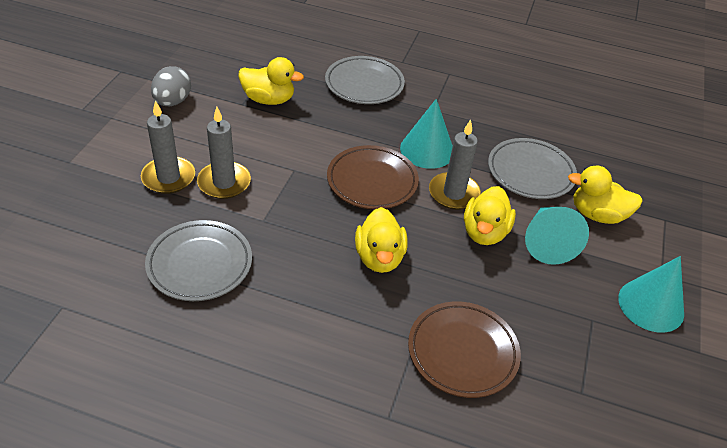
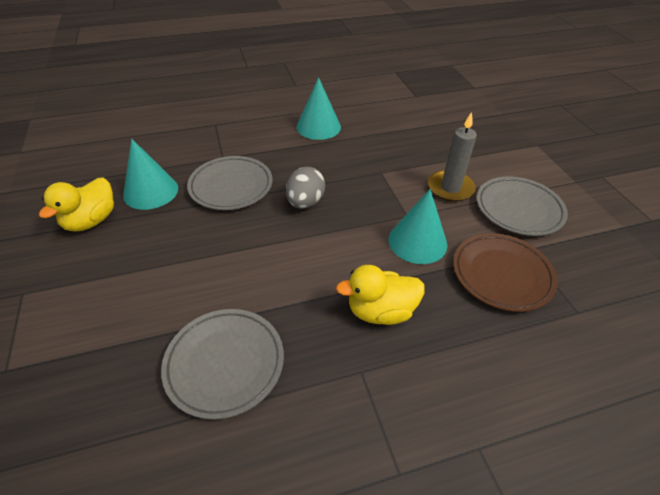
brown plate: [327,145,419,209] [408,301,521,398] = 2 -> [453,233,558,312] = 1
grey candle: [141,100,195,194] [197,107,251,199] [429,119,481,210] = 3 -> [428,112,477,202] = 1
yellow duck: [238,57,304,105] [355,207,407,273] [464,186,516,245] [568,166,643,224] = 4 -> [39,177,114,232] [336,265,425,325] = 2

